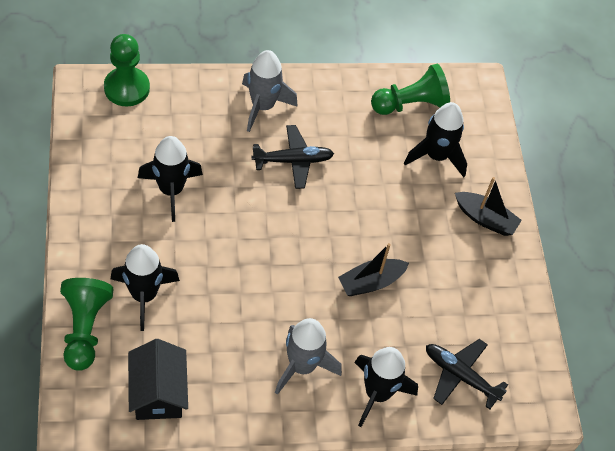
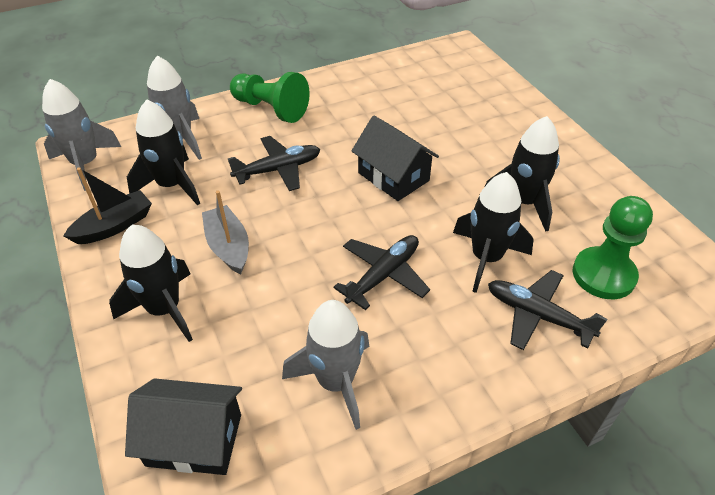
black boat: [338,243,409,296] [455,177,522,236] = 2 -> [64,167,152,244] = 1
black house: [128,339,188,420] = 1 -> [125,378,242,475] [351,116,439,201] = 2
black plane: [252,125,334,189] [426,339,508,409] = 2 -> [228,136,321,191] [333,235,430,310] [488,270,607,350] = 3
green pawn: [60,278,114,371] [104,34,150,107] [371,64,450,115] = 3 -> [230,72,310,123] [573,196,653,299] = 2
grey boat: none = 0 -> [202,190,249,274] = 1
grey rocket: [242,50,298,132] [275,318,342,395] = 2 -> [42,79,121,191] [147,56,202,160] [282,300,369,430] = 3

